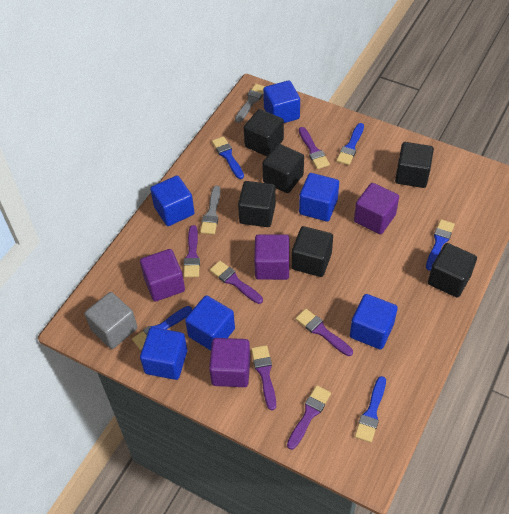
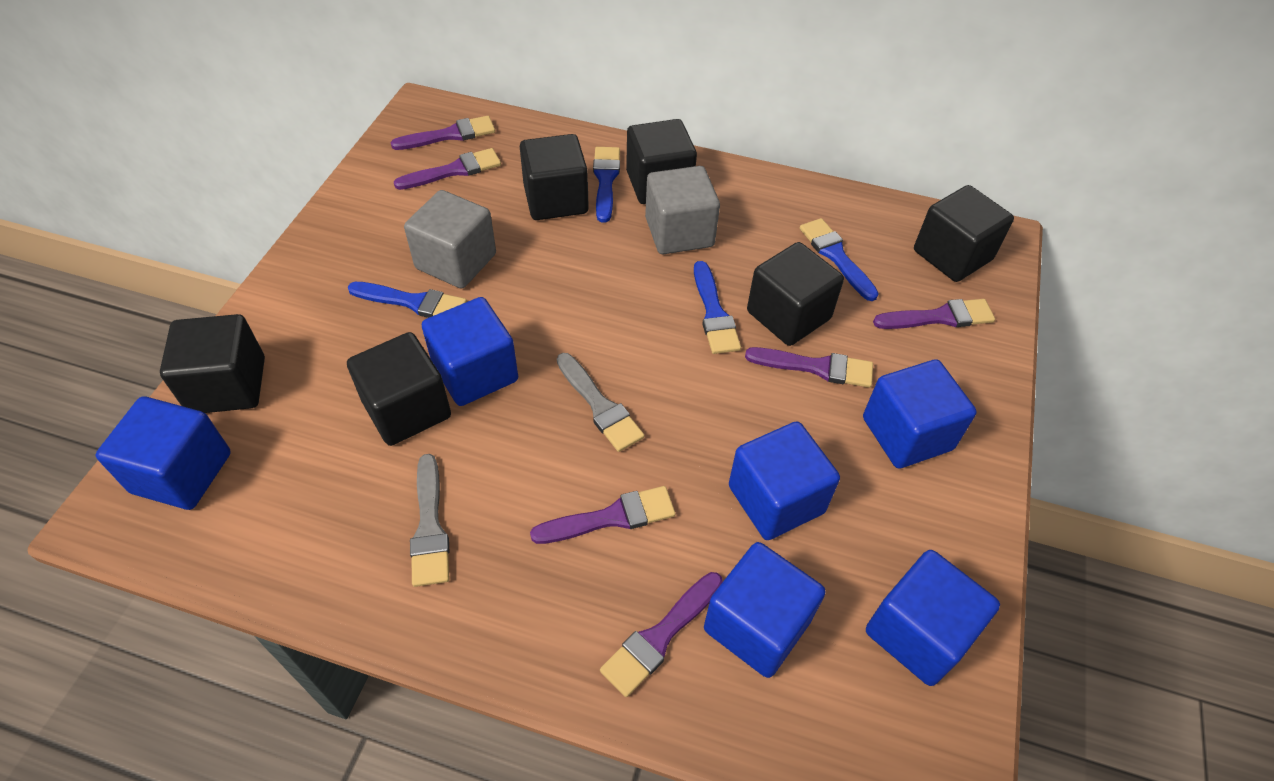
blue brush: [132,306,192,350] [212,136,244,179] [337,123,364,165] [355,376,386,443] [426,219,455,271] = 5 -> [348,282,467,318] [593,147,620,223] [694,261,741,354] [800,218,879,301] = 4
grey cube: [85,292,137,349] = 1 -> [404,190,496,289] [645,166,720,254] = 2
purple cube: [140,249,185,302] [209,338,250,387] [254,234,289,280] [354,183,399,234] = 4 -> none = 0

